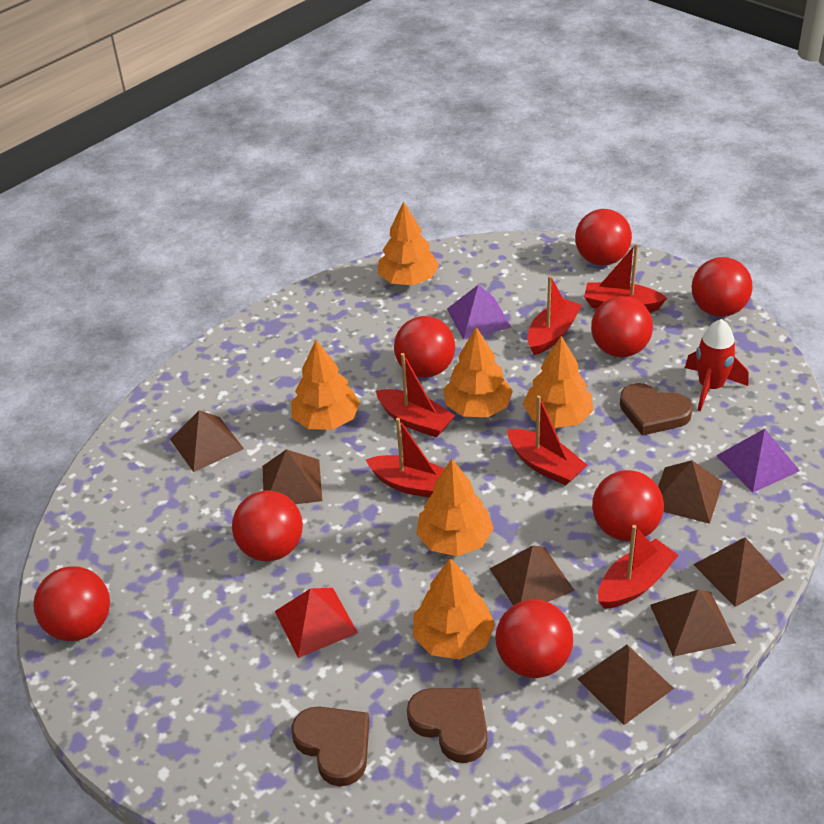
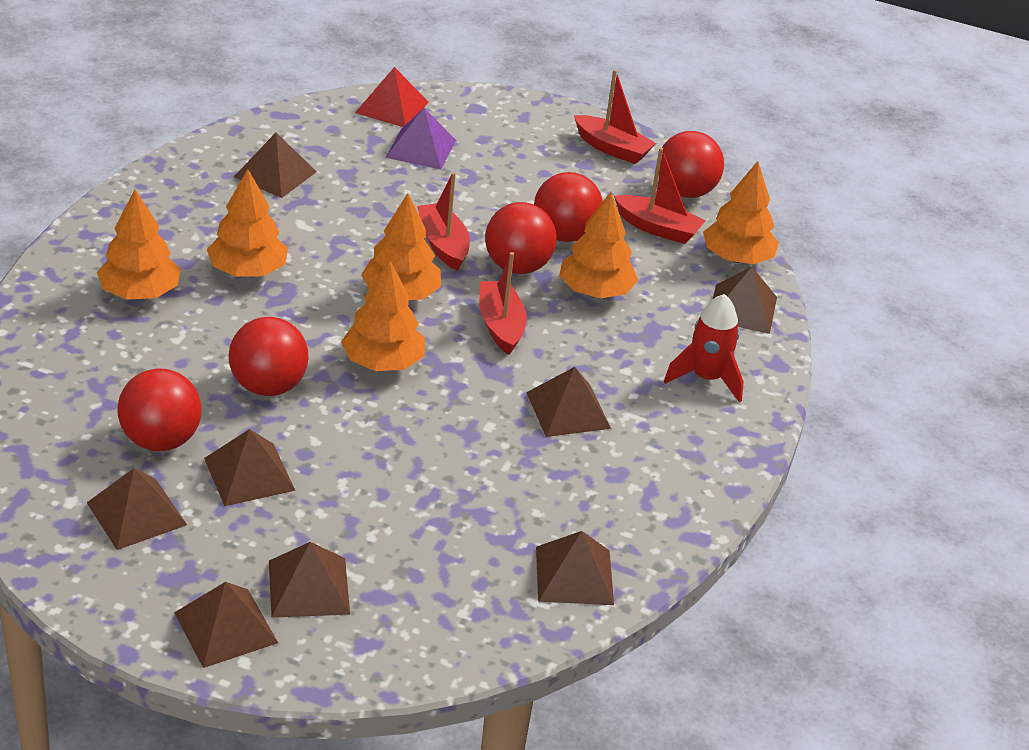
brown heart: [292,706,369,787] [407,688,487,763] [620,383,693,435] = 3 -> none = 0
brown pyramid: [170,410,244,472] [263,449,322,504] [490,545,575,605] [578,645,674,725] [650,589,736,657] [658,460,723,524] [693,537,784,607] = 7 -> [87,468,187,550] [174,582,278,668] [204,429,296,506] [234,133,317,198] [269,542,350,618] [526,367,611,437] [536,531,614,605] [712,267,777,334] = 8
purple pyramid: [447,284,512,339] [716,429,800,492] = 2 -> [385,108,456,170] = 1
red ball: [33,566,110,641] [232,491,303,561] [394,316,455,378] [495,599,573,678] [575,209,632,266] [591,296,653,357] [592,470,664,541] [692,257,753,317] = 8 -> [117,368,202,451] [229,317,309,396] [485,202,557,274] [534,172,603,242] [659,131,724,198] = 5
red boat: [366,418,444,498] [376,353,455,437] [507,395,587,486] [527,276,582,355] [584,243,667,312] [598,525,679,609] = 6 -> [417,172,470,271] [479,252,527,355] [574,69,656,164] [614,148,706,244] = 4

